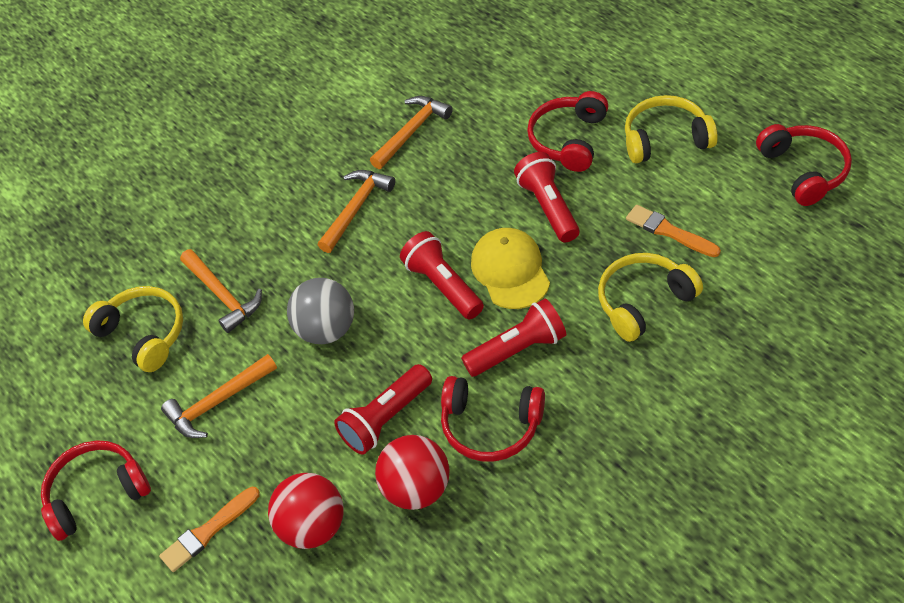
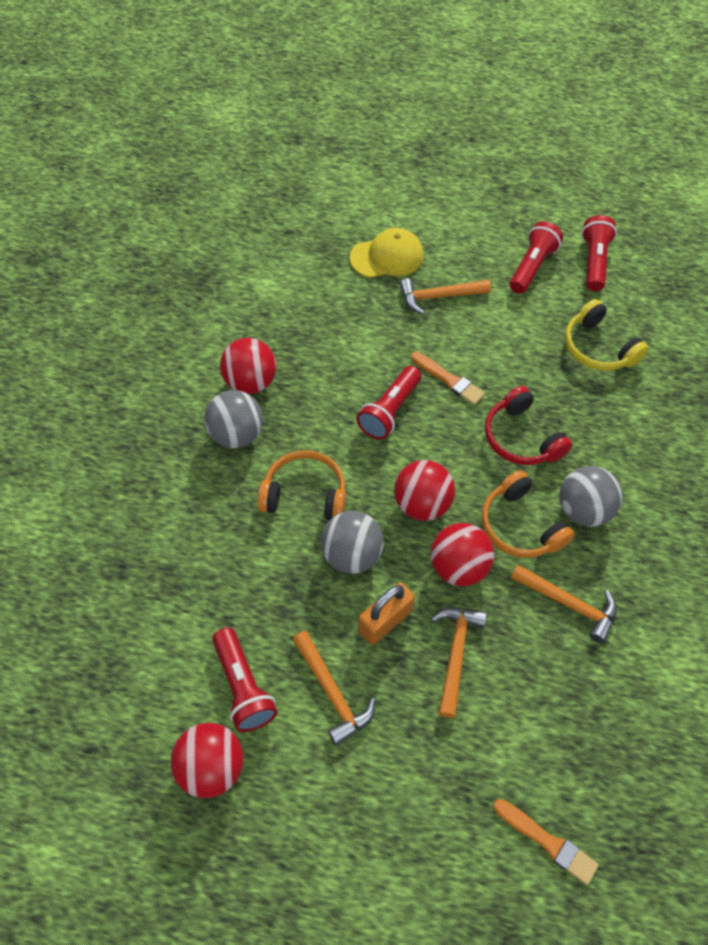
grey ball: [287,278,354,344] = 1 -> [204,390,263,448] [321,511,384,574] [559,466,622,527] = 3
orange headphones: none = 0 -> [257,451,346,521] [482,470,575,558] = 2
orange padlock: none = 0 -> [358,582,415,645] = 1
red ball: [268,473,344,549] [375,435,450,510] = 2 -> [171,723,244,798] [220,338,276,394] [394,460,455,521] [431,523,494,586] = 4
red headphones: [41,440,151,541] [441,376,545,462] [527,91,608,172] [756,124,852,206] = 4 -> [485,386,572,465] = 1
yellow headphones: [83,286,183,372] [598,253,703,342] [625,95,718,163] = 3 -> [565,299,649,371] = 1

